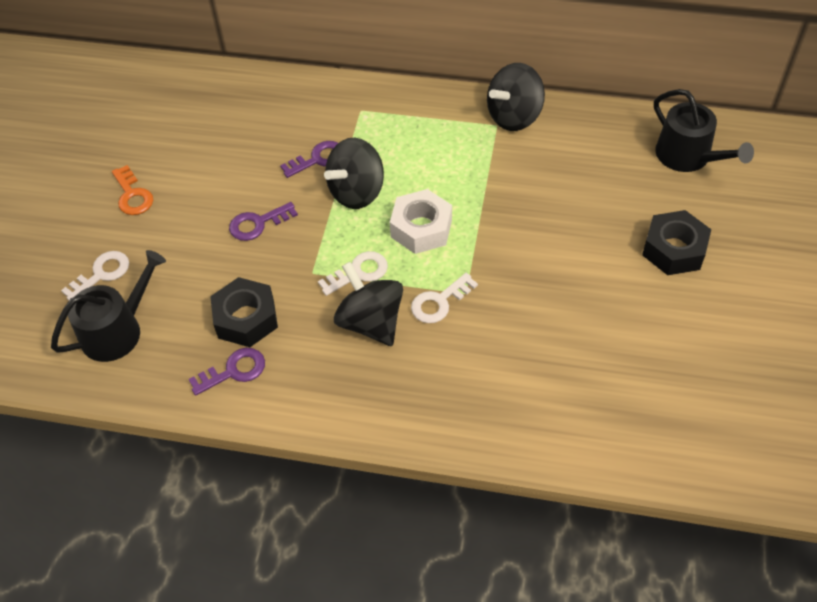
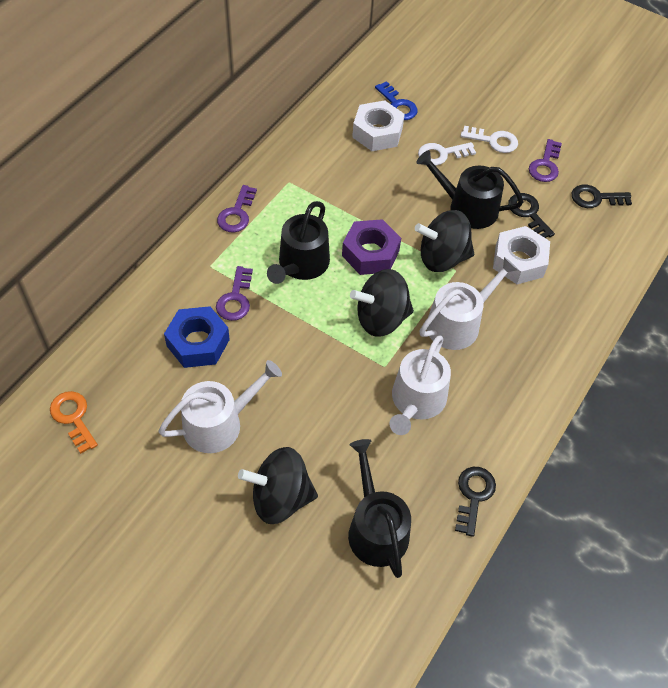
black key: none = 0 -> [455,467,496,537] [508,193,555,238] [572,184,632,208] = 3
black nut: [210,277,278,347] [642,210,711,275] = 2 -> none = 0
black watering can: [51,250,166,362] [654,89,754,172] = 2 -> [267,201,330,284] [348,439,411,578] [416,150,524,229] = 3
blue key: none = 0 -> [375,81,418,120] = 1
blue nut: none = 0 -> [164,306,230,368] = 1
purple nut: none = 0 -> [342,219,401,275] = 1
white key: [61,251,129,300] [318,251,388,296] [411,273,478,323] = 3 -> [418,142,476,166] [461,126,518,153] = 2
white nut: [390,189,452,254] = 1 -> [352,100,405,151] [493,226,550,284] = 2
white watering can: none = 0 -> [158,360,282,453] [389,335,451,435] [419,257,519,350] = 3

